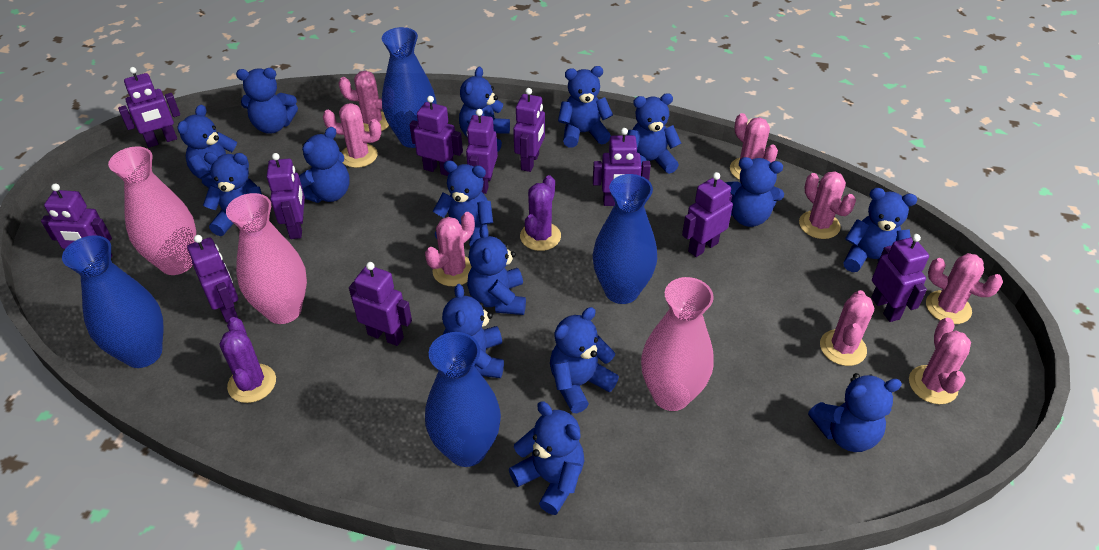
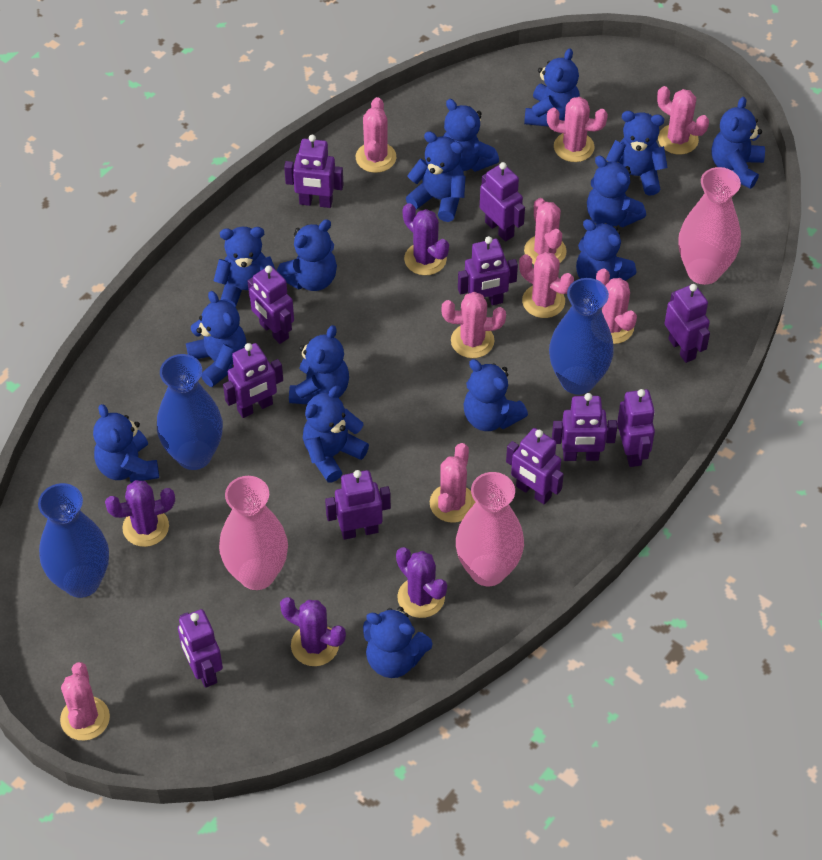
blue vase: [62,235,164,368] [382,27,436,148] [425,332,501,467] [593,174,657,304] = 4 -> [38,483,109,598] [157,354,223,470] [549,278,614,395] = 3
pink cactus: [323,103,382,168] [338,71,389,131] [425,212,475,286] [730,113,778,180] [799,171,856,239] [820,290,874,366] [909,318,971,404] [926,253,1003,324] = 8 -> [60,662,110,741] [356,97,396,173] [430,443,475,523] [442,292,506,358] [519,252,574,318] [524,198,567,264] [547,97,608,162] [596,268,637,344] [657,86,709,154] = 9
purple cactus: [219,317,276,403] [520,175,561,251] = 2 -> [105,480,175,547] [280,597,346,666] [396,547,447,618] [403,203,449,275] = 4

